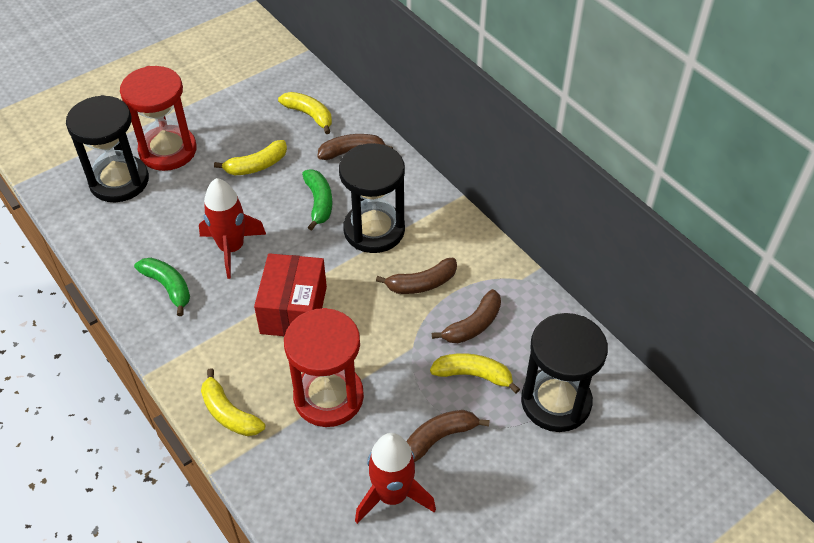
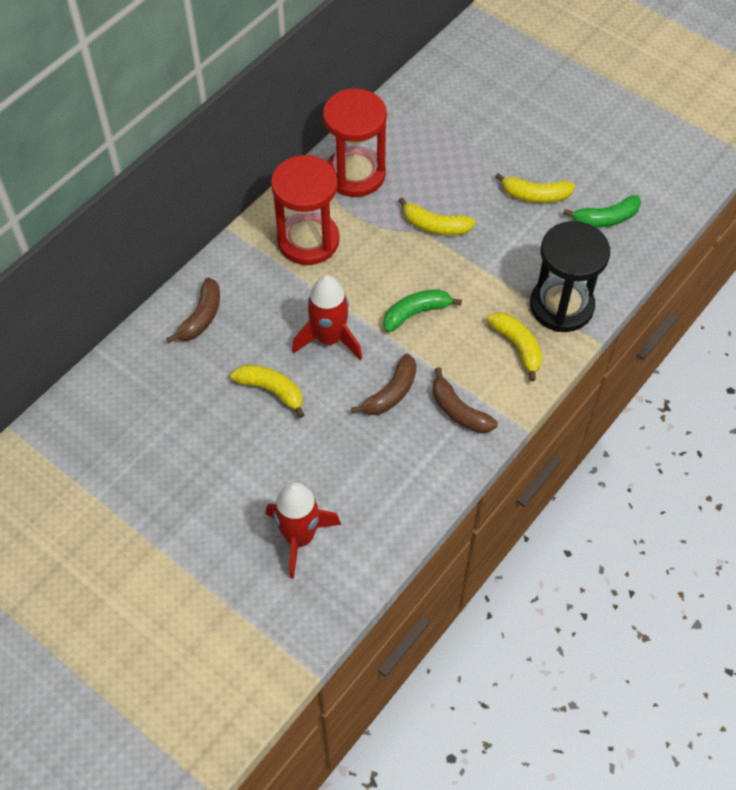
black hourglass: [66,95,149,202] [339,143,405,253] [521,313,608,432] = 3 -> [530,221,610,332] = 1
brown banana: [317,134,393,160] [376,258,457,294] [406,410,490,462] [432,289,501,343] = 4 -> [166,278,220,343] [351,354,417,415] [432,367,498,433] = 3
red box: [254,253,327,336] = 1 -> none = 0

